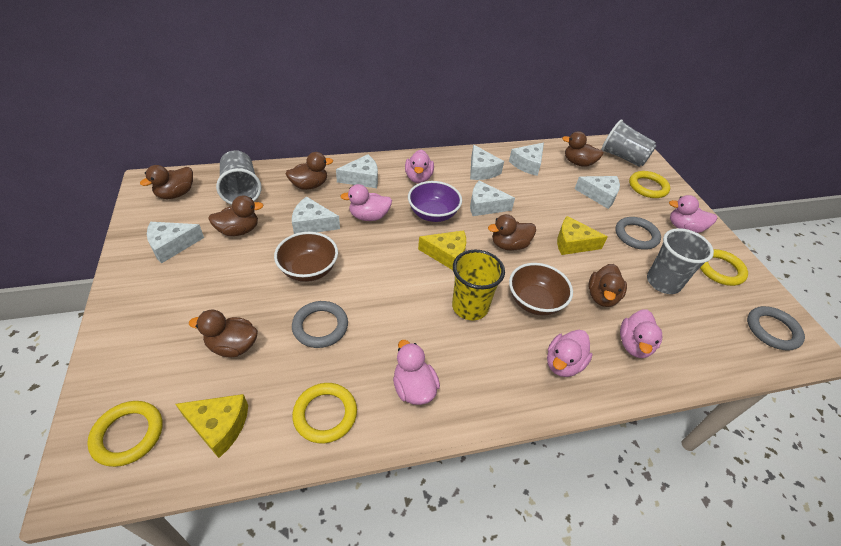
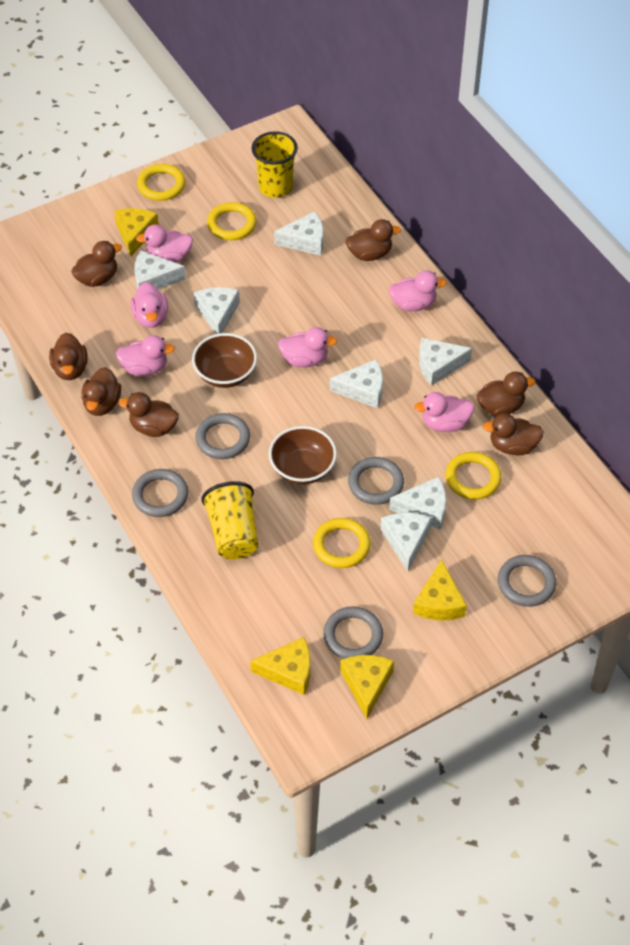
grey cup: [216,150,262,205] [601,120,657,167] [647,228,714,294] = 3 -> none = 0
grey ring: [292,301,348,348] [616,217,661,250] [747,306,805,351] = 3 -> [132,469,188,517] [195,413,250,459] [323,606,383,659] [348,457,404,505] [498,555,556,607] = 5
purple bowl: [408,181,462,222] = 1 -> none = 0
yellow cheese: [175,394,248,458] [418,230,466,270] [557,216,608,255] = 3 -> [114,208,159,256] [250,637,310,695] [340,655,394,719] [413,559,467,621] = 4
yellow cup: [452,250,505,320] = 1 -> [202,481,258,560] [252,131,298,198] = 2

